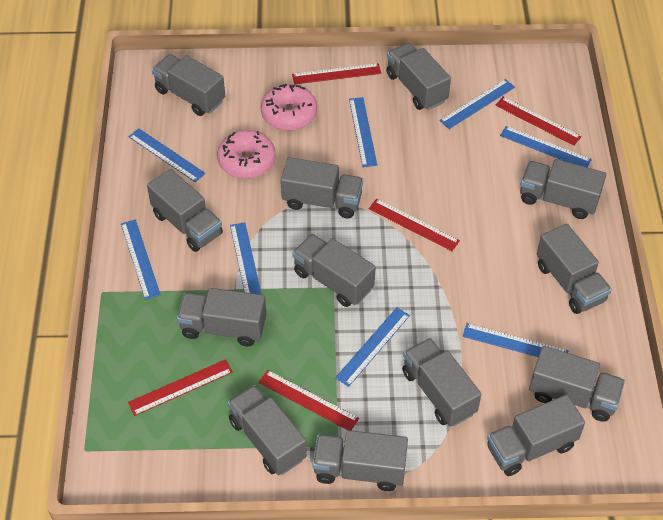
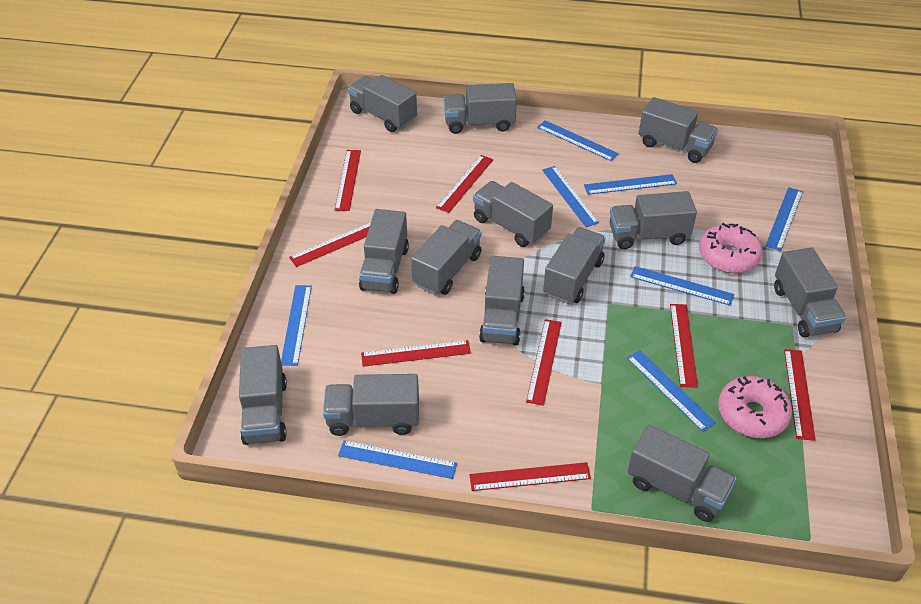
red ruler: [128,359,233,416] [259,370,359,430] [292,63,381,84] [369,199,460,251] [495,97,581,146] = 5 -> [289,223,371,267] [335,150,361,211] [361,340,471,367] [436,155,494,213] [469,462,591,491] [526,319,562,406] [670,304,698,388] [784,349,816,441] = 8

